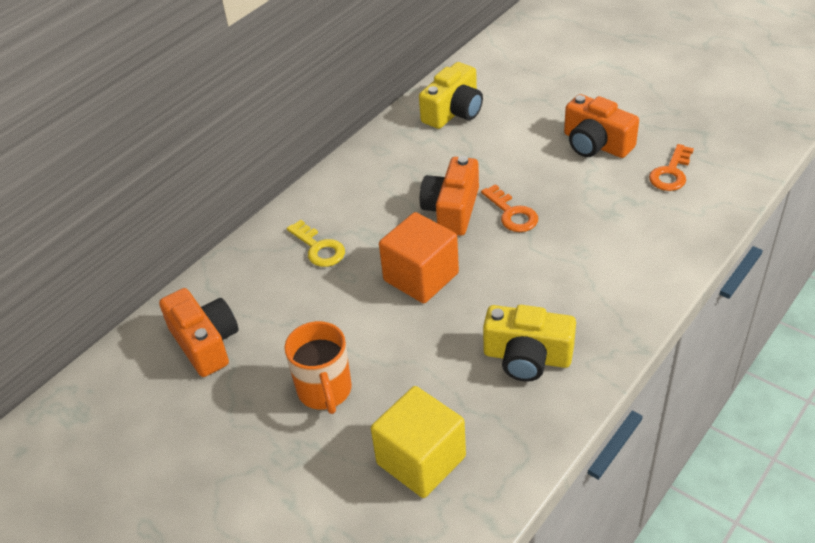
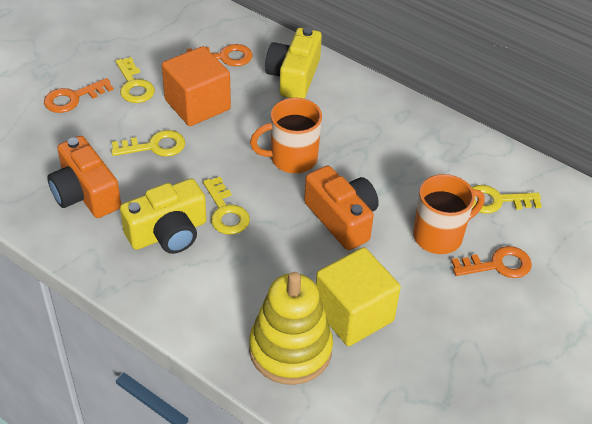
orange camera: [159,288,239,377] [420,156,479,236] [564,94,639,158] = 3 -> [47,136,121,218] [304,165,379,250] = 2
orange key: [481,184,538,232] [649,144,694,191] = 2 -> [44,78,114,113] [187,44,253,66] [451,246,532,278] = 3
orange mug: [284,321,352,414] = 1 -> [250,98,322,173] [413,174,485,254] = 2
yellow key: [287,220,345,267] = 1 -> [111,130,185,157] [115,57,155,103] [203,177,250,235] [471,185,542,214] = 4
yellow stacking toy: none = 0 -> [249,272,333,385] = 1

